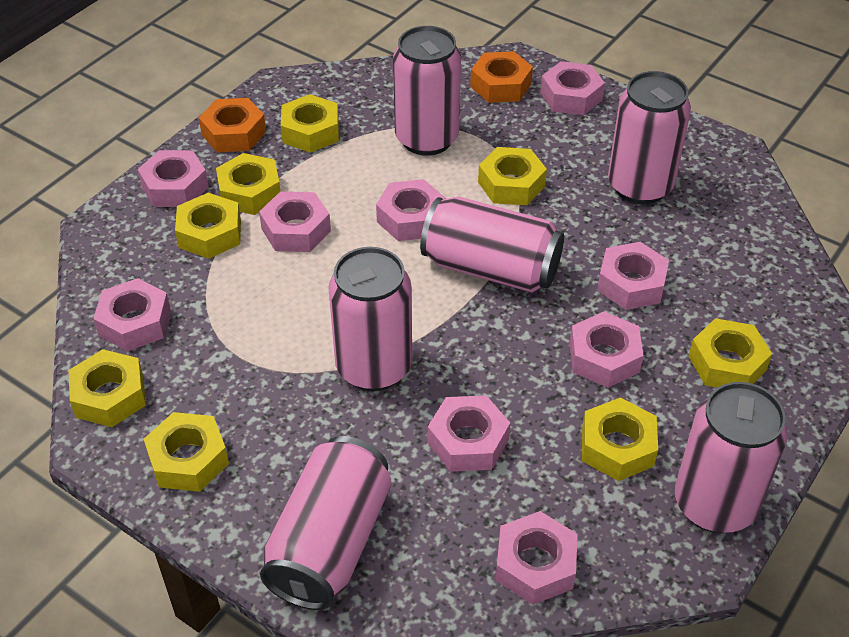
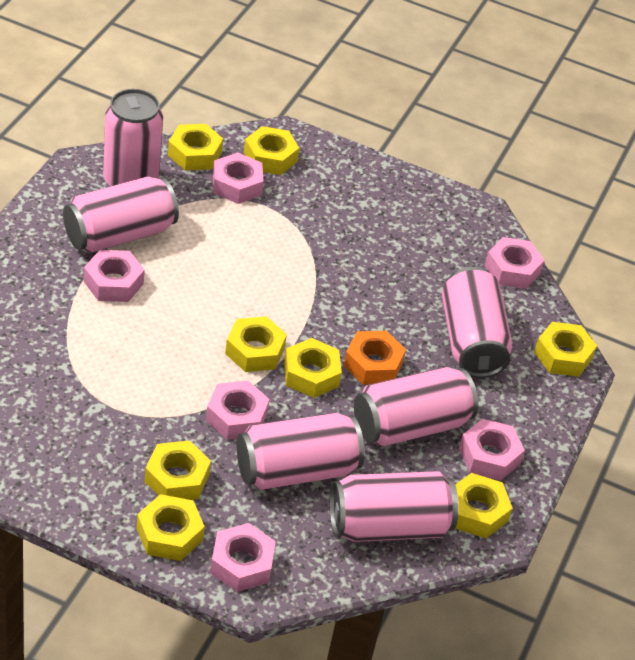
orange nut: [199,98,266,153] [470,51,533,103] = 2 -> [344,331,406,385] = 1
pink nut: [93,278,171,351] [138,150,209,207] [259,191,331,252] [376,179,445,241] [428,395,510,472] [495,511,578,605] [540,61,605,115] [570,312,644,388] [597,242,669,310] = 9 -> [84,250,145,302] [206,381,270,440] [210,523,276,592] [213,152,263,204] [459,419,525,481] [485,237,545,289] = 6

